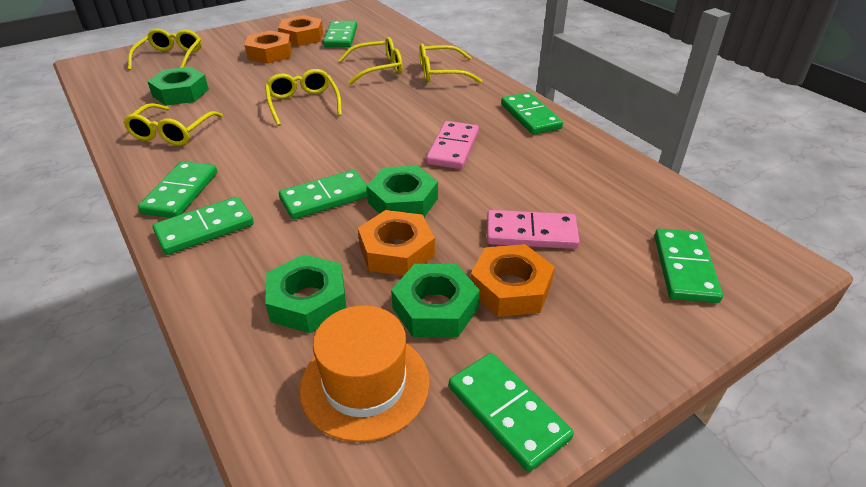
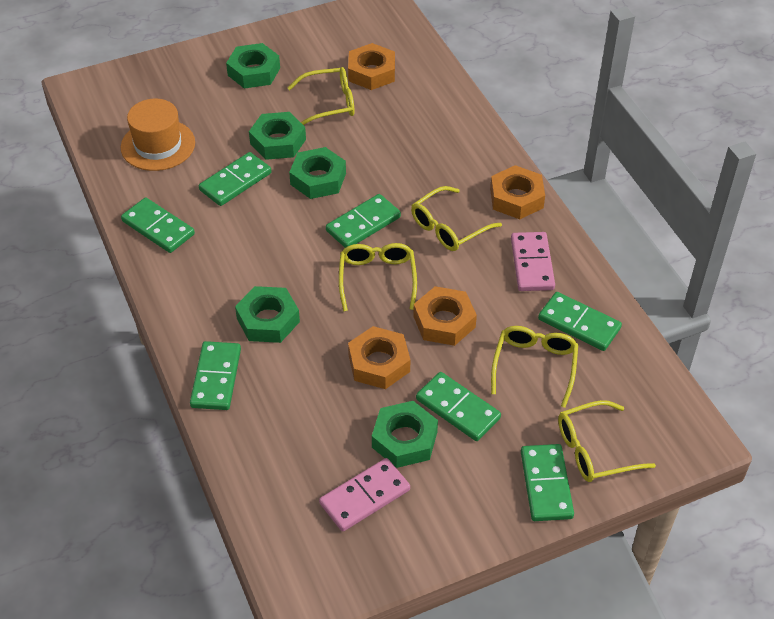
green nut: [147,67,209,106] [265,254,346,333] [367,165,438,217] [391,264,480,337] = 4 -> [226,43,280,89] [235,286,300,343] [249,112,306,160] [289,147,346,199] [372,401,438,468] = 5

